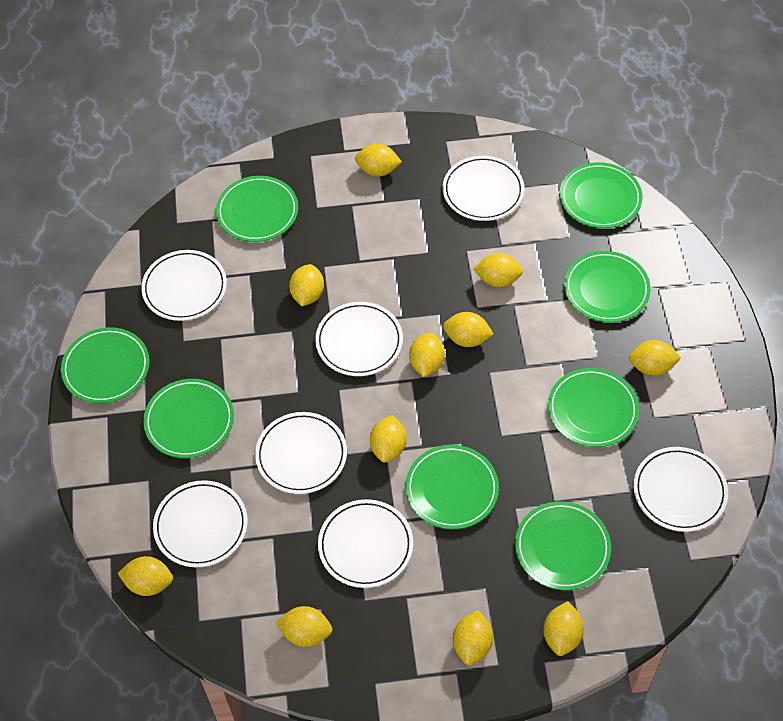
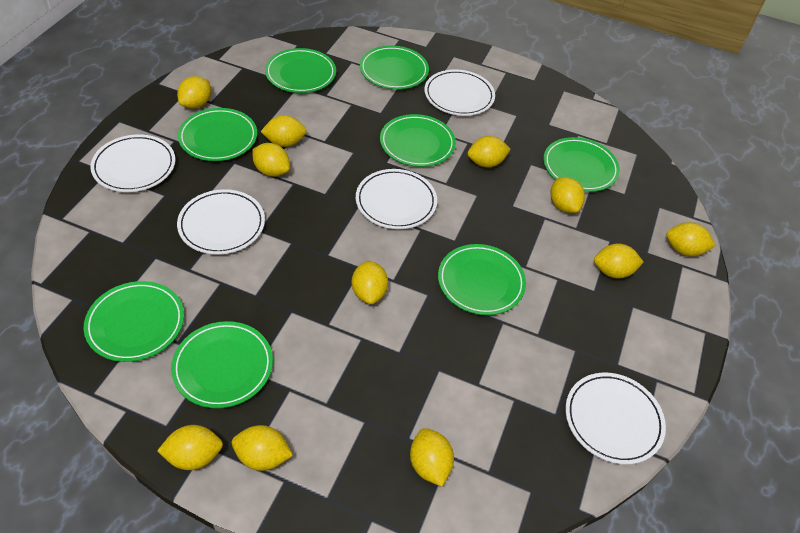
white plate: [141,250,227,321] [153,480,248,568] [255,412,347,494] [315,302,403,376] [318,499,413,588] [443,156,525,221] [634,447,728,532] = 7 -> [90,135,176,192] [177,189,265,255] [356,169,437,229] [424,69,495,116] [565,373,666,465] = 5

